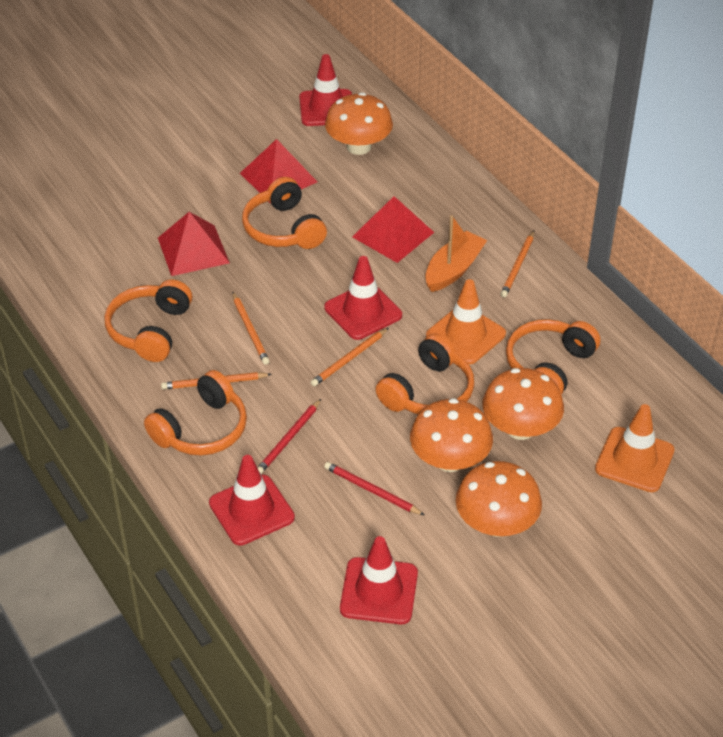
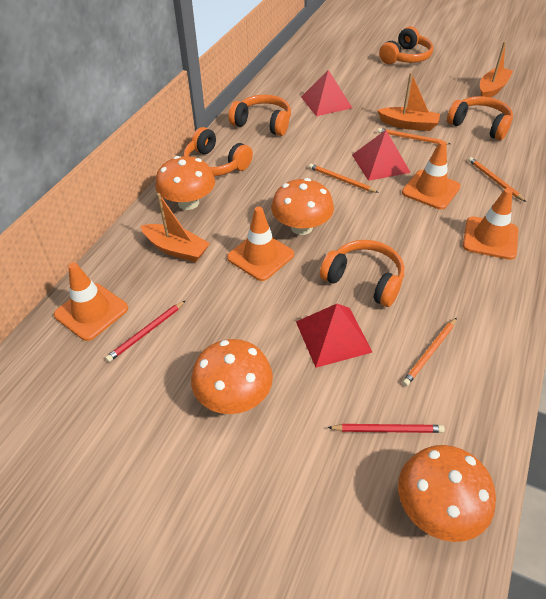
orange boat: [425,215,487,292] = 1 -> [141,193,210,262] [377,73,440,131] [480,42,513,98] = 3
orange traffic cone: [426,279,506,365] [595,404,675,492] = 2 -> [54,263,128,341] [227,207,294,281] [402,141,461,210] [463,188,518,260] = 4
red traffic cone: [209,455,295,545] [299,54,352,126] [324,256,402,340] [340,536,418,624] = 4 -> none = 0

